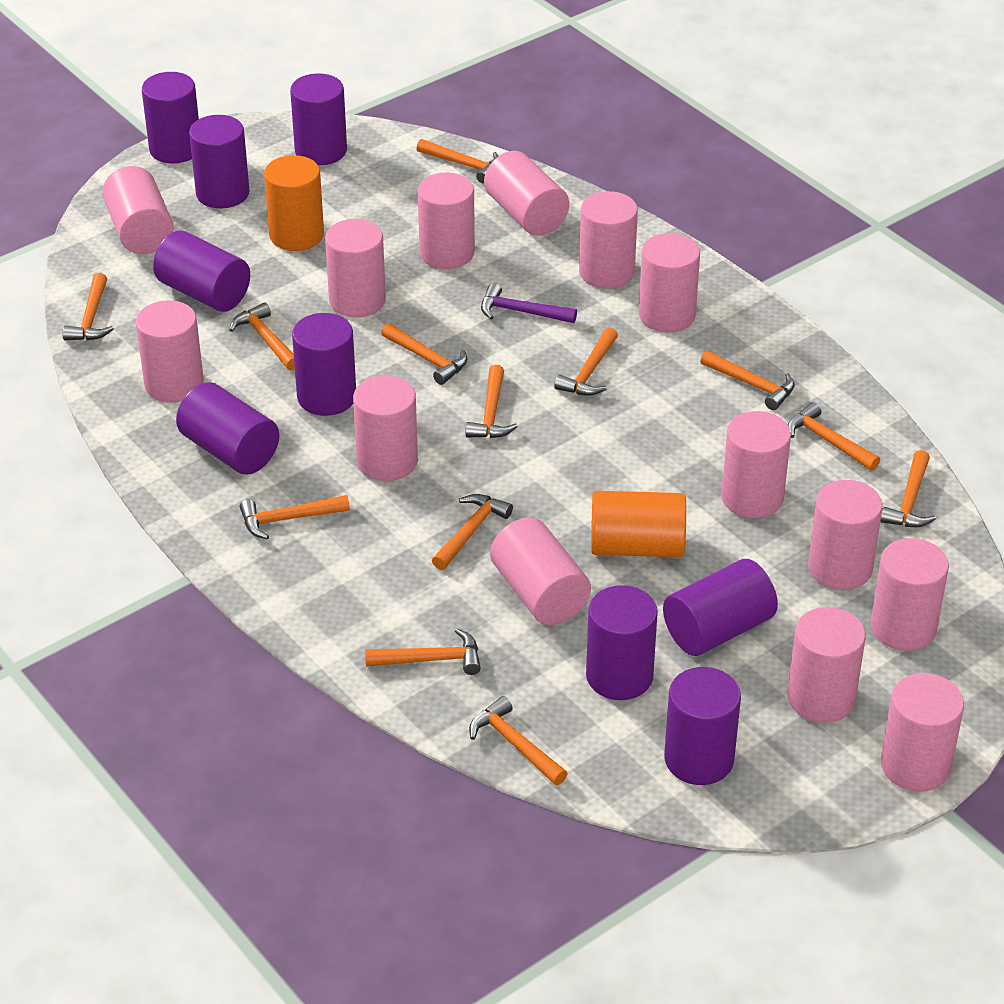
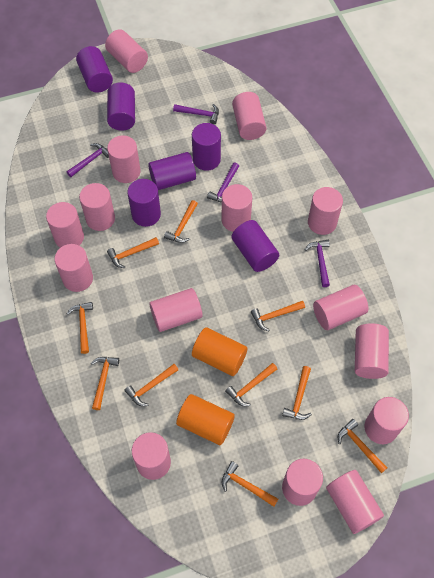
orange hammer: [63,273,114,341] [229,302,295,370] [240,495,350,539] [365,628,481,675] [381,323,467,385] [417,139,499,184] [432,494,513,570] [466,365,518,438] [469,696,568,785] [554,328,618,396] [700,350,795,410] [788,402,880,471] [880,450,936,527] = 13 -> [67,302,93,354] [91,357,119,410] [107,237,159,268] [124,364,178,406] [164,200,198,243] [221,461,278,507] [225,363,277,406] [251,301,305,331] [282,366,312,420] [338,419,388,473] = 10
pink cylinder: [102,166,174,254] [136,300,204,403] [325,219,386,317] [353,375,418,481] [418,172,475,269] [484,151,569,236] [490,518,591,625] [579,191,638,289] [639,233,700,332] [721,411,791,518] [787,607,866,723] [808,480,882,590] [871,538,949,651] [881,673,964,792] = 14 -> [46,202,84,248] [54,244,93,292] [79,183,115,231] [105,29,148,73] [107,135,140,183] [132,432,171,480] [149,288,203,332] [222,184,252,232] [232,92,267,140] [282,459,323,506] [308,187,343,235] [313,285,369,330] [326,470,384,534] [355,323,389,379] [364,397,409,444] = 15
purple cylinder: [142,72,199,163] [153,230,250,312] [176,382,279,475] [189,115,250,208] [290,73,347,165] [292,313,356,416] [586,585,658,700] [663,559,778,656] [664,667,741,785] = 9 -> [76,46,113,93] [107,82,135,131] [127,179,161,227] [148,152,196,190] [192,123,221,171] [232,220,279,272] = 6
purple hammer: [481,283,577,323] = 1 -> [67,143,109,177] [173,104,219,124] [207,163,239,203] [305,240,330,287] = 4

